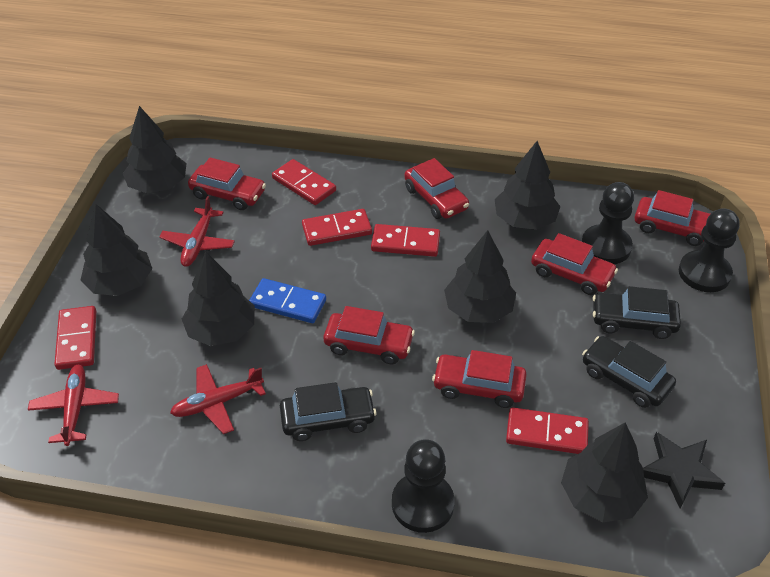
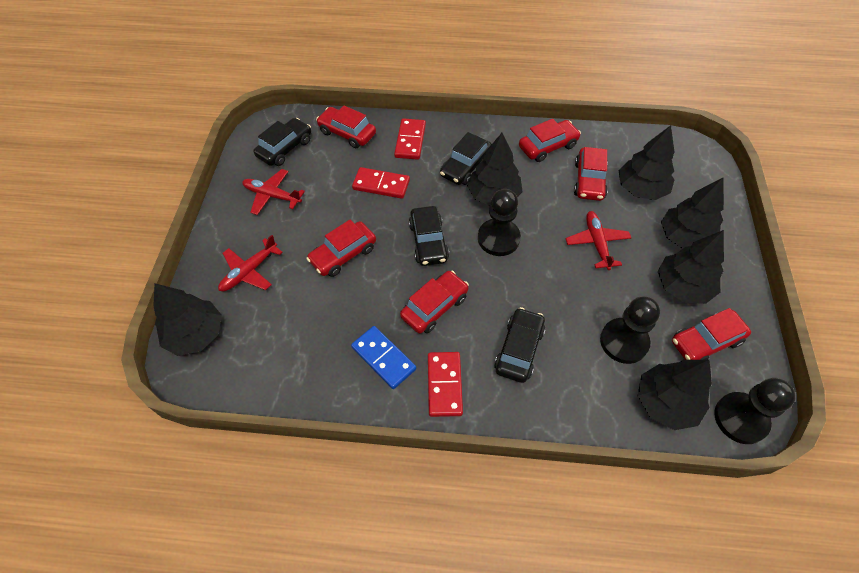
black car: [280,382,377,441] [582,336,676,408] [593,286,681,339] = 3 -> [253,118,311,166] [409,206,449,266] [440,132,492,185] [494,307,545,383] = 4
black star: [643,432,725,509] = 1 -> none = 0
red domino: [54,306,96,370] [272,159,336,205] [302,209,372,246] [371,224,440,257] [506,407,589,454] = 5 -> [352,167,410,199] [394,118,426,160] [428,352,463,417] = 3

